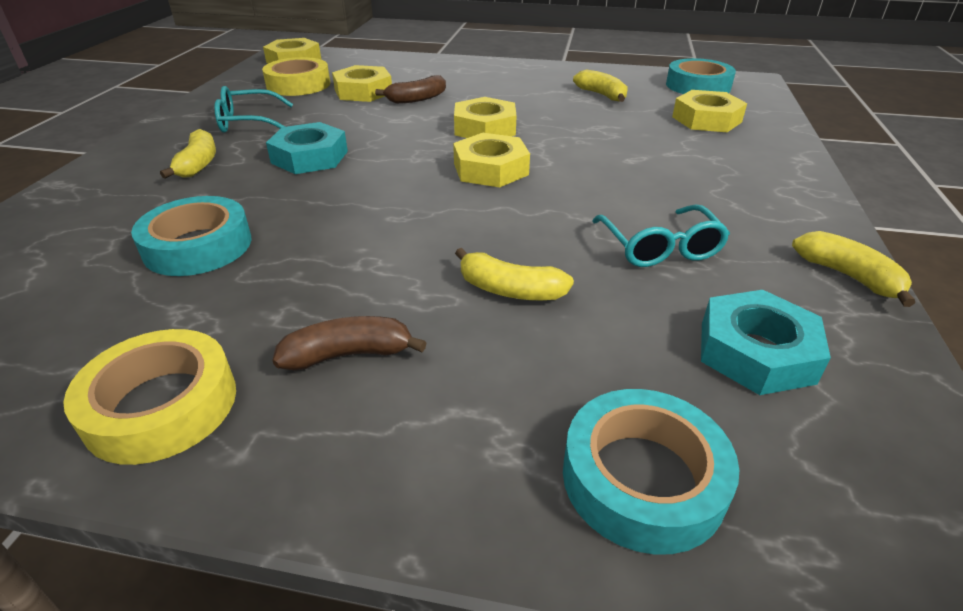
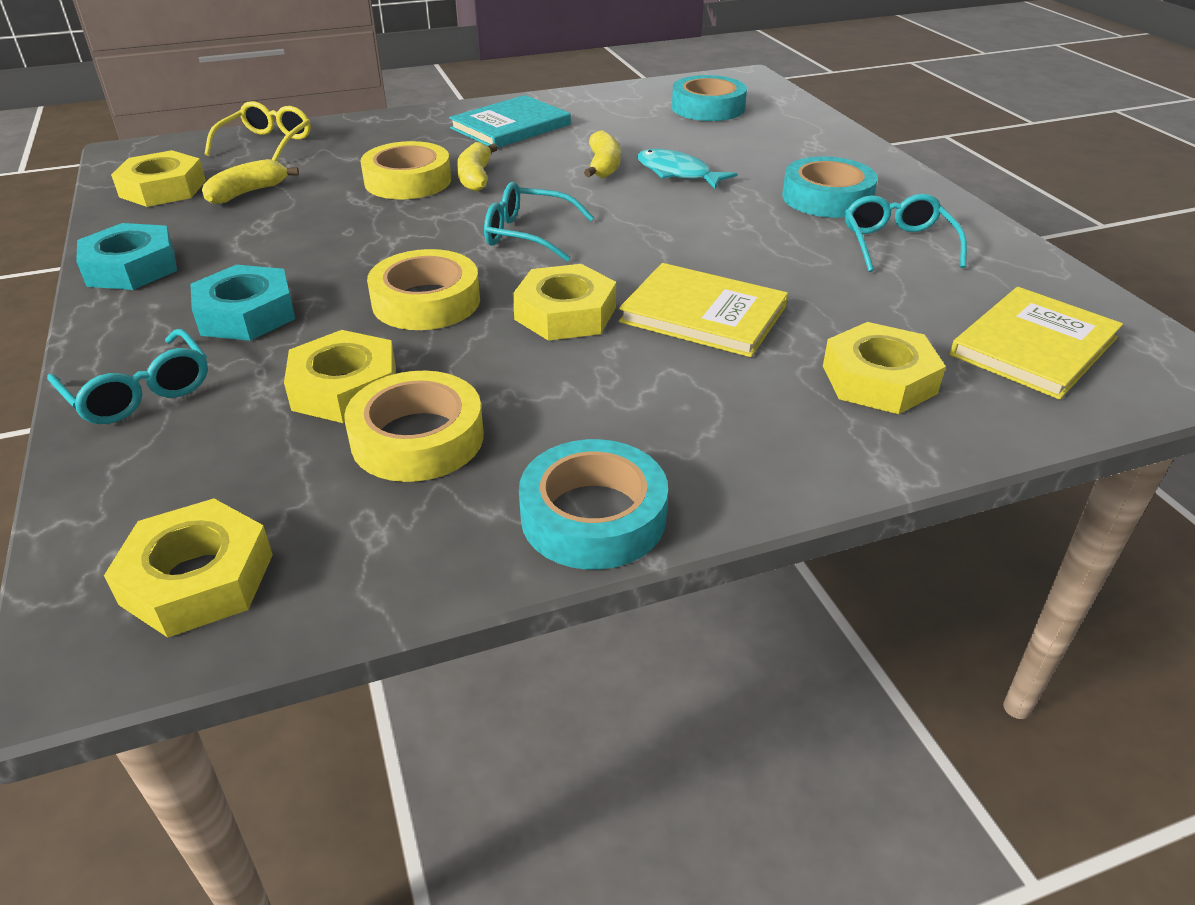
brown banana: [272,316,426,370] [375,75,446,104] = 2 -> none = 0
turquoise book: none = 0 -> [449,95,571,148] = 1
turquoise fish: none = 0 -> [637,149,737,189] = 1
turquoise glasses: [214,86,293,133] [592,205,730,267] = 2 -> [47,329,208,424] [484,182,594,261] [845,194,967,272] = 3
yellow banana: [160,129,216,178] [455,248,574,300] [573,69,628,102] [792,231,915,307] = 4 -> [202,159,299,204] [457,142,498,191] [584,130,621,178] = 3
yellow book: none = 0 -> [619,263,788,357] [950,287,1123,400] = 2
yellow glasses: none = 0 -> [205,101,311,161] = 1
yellow tape: [63,329,236,465] [262,57,330,96] = 2 -> [344,371,484,482] [361,141,451,200] [367,249,480,330] = 3

